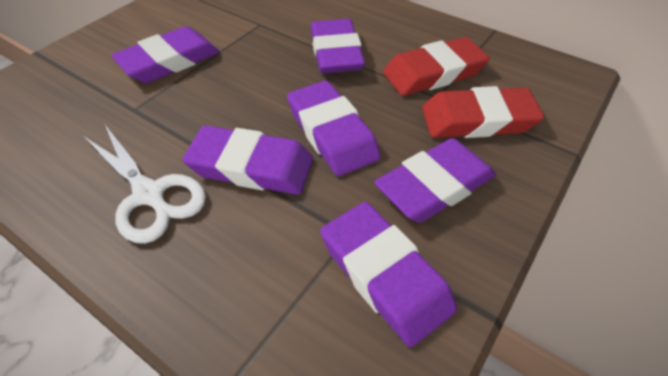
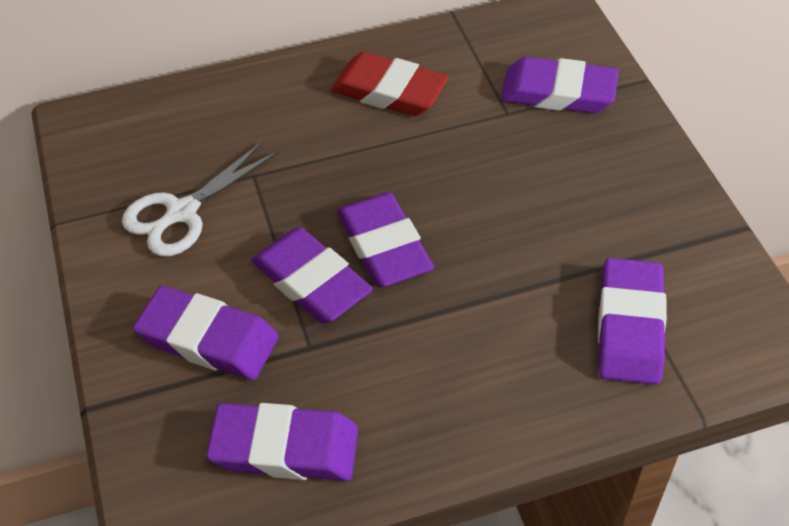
red eraser: [383,37,490,96] [422,86,544,138] = 2 -> [331,52,449,116] = 1

